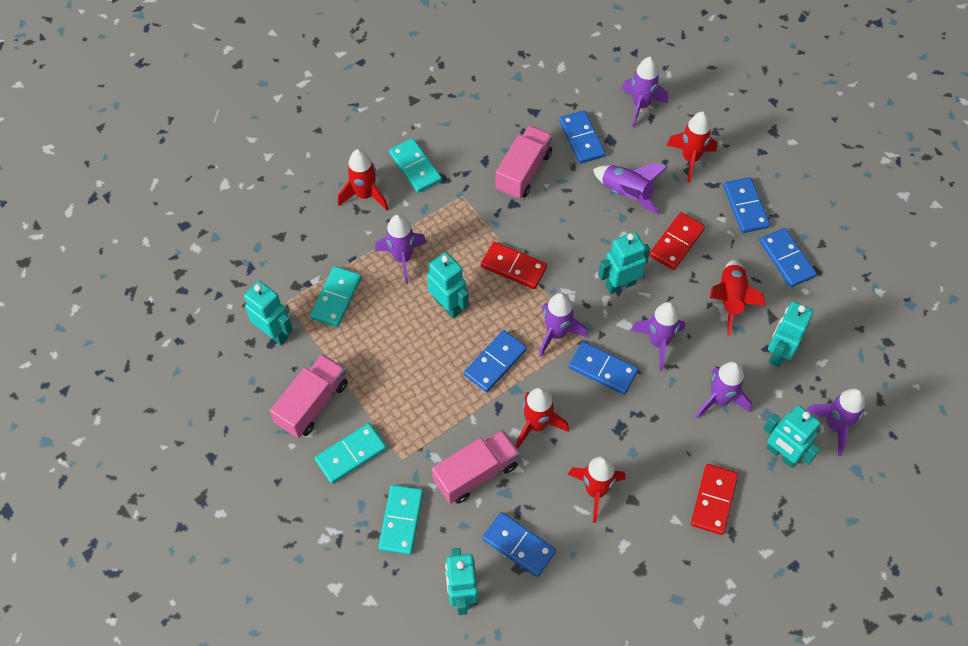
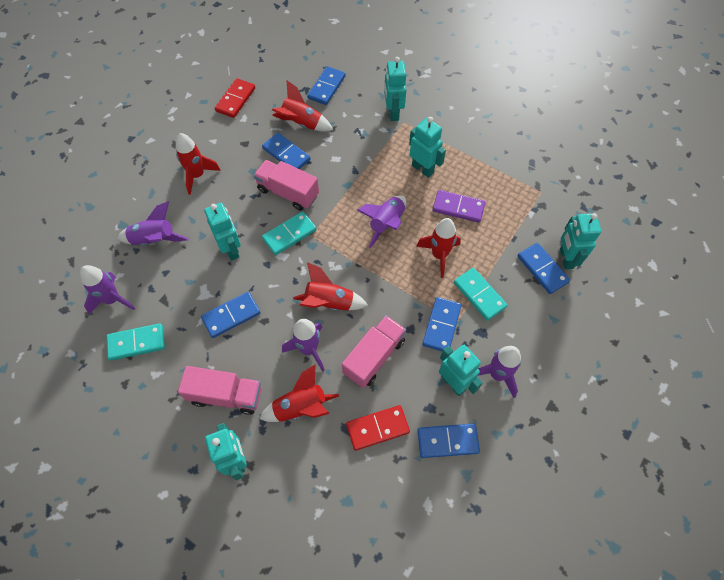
purple domino: none = 0 -> [433,190,485,223] = 1
purple rocket: [375,214,427,284] [539,293,587,357] [593,163,668,215] [621,57,668,127] [630,302,685,371] [695,361,752,419] [806,388,865,456] = 7 -> [80,265,135,315] [117,201,189,246] [282,319,324,372] [357,195,406,248] [478,346,521,398] = 5
red domino: [481,242,547,289] [649,212,705,270] [691,464,738,535] = 3 -> [215,78,255,118] [346,405,410,451] = 2
turquoise domino: [310,266,361,327] [315,423,386,484] [378,485,423,555] [389,138,442,193] = 4 -> [107,323,165,361] [262,211,317,255] [454,268,507,321] = 3

